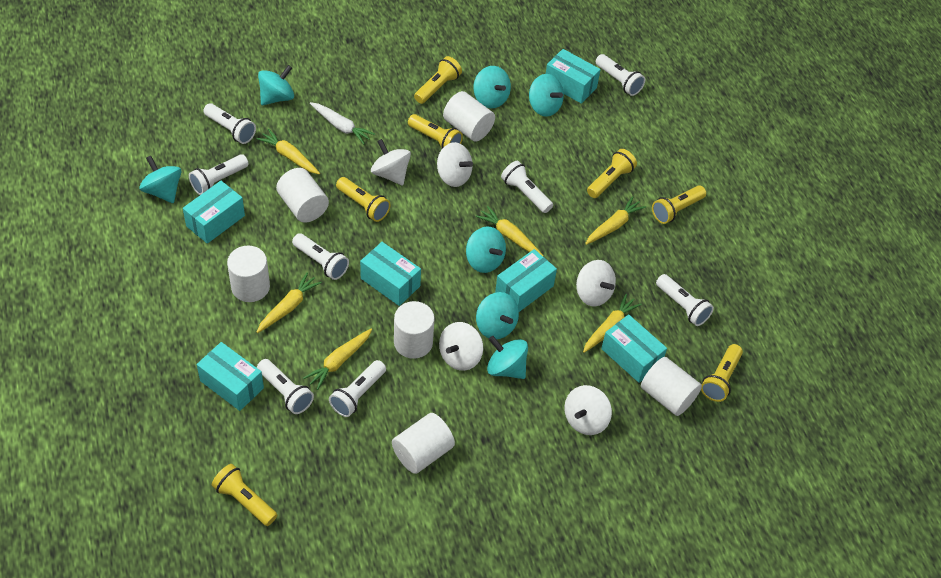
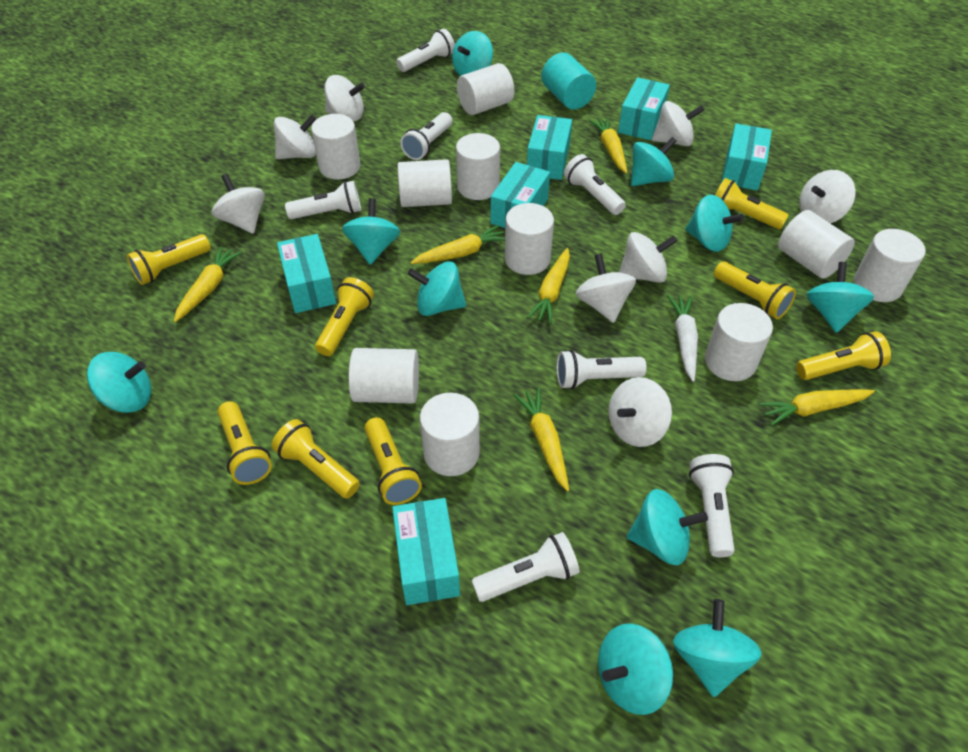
turquoise cylinder: none = 0 -> [541,53,596,110] = 1
turquoise spinning top: [139,156,182,203] [258,65,294,105] [466,227,506,273] [473,66,511,108] [476,292,519,339] [487,336,528,379] [529,74,564,117] = 7 -> [87,352,151,413] [342,198,400,265] [408,261,466,316] [452,31,493,76] [598,624,673,715] [627,489,708,565] [631,137,676,186] [673,599,762,697] [685,195,744,252] [807,262,874,333] = 10
white cylinder: [227,246,270,302] [276,168,329,223] [392,413,455,474] [394,301,435,359] [443,91,495,142] [641,357,702,416] = 6 -> [311,114,360,179] [349,348,419,404] [397,159,452,207] [420,393,480,476] [456,133,500,200] [457,63,514,115] [505,203,554,275] [705,303,773,381] [778,210,855,279] [853,229,926,302] = 10
white flashlight: [189,154,249,195] [203,103,256,144] [257,359,314,414] [292,233,349,280] [329,360,386,417] [501,161,553,213] [596,54,645,96] [656,274,714,326] = 8 -> [285,181,361,219] [396,29,455,72] [400,112,452,160] [472,532,580,602] [556,350,647,389] [564,154,626,215] [689,454,735,557] = 7
white spinning top: [371,139,411,186] [437,142,473,187] [439,322,483,371] [564,385,612,435] [576,260,616,307] = 5 -> [212,174,265,234] [274,115,316,159] [324,75,365,121] [576,254,636,323] [608,377,672,447] [619,232,677,283] [652,101,704,146] [799,170,856,223] = 8
yellow flashlight: [212,464,277,526] [336,177,391,222] [408,114,463,149] [414,56,462,104] [587,149,637,198] [652,185,706,224] [701,344,743,402] = 7 -> [127,234,211,285] [217,401,272,485] [272,419,360,499] [315,277,374,356] [364,417,422,505] [714,262,796,319] [715,178,789,229] [796,331,891,380] = 8

